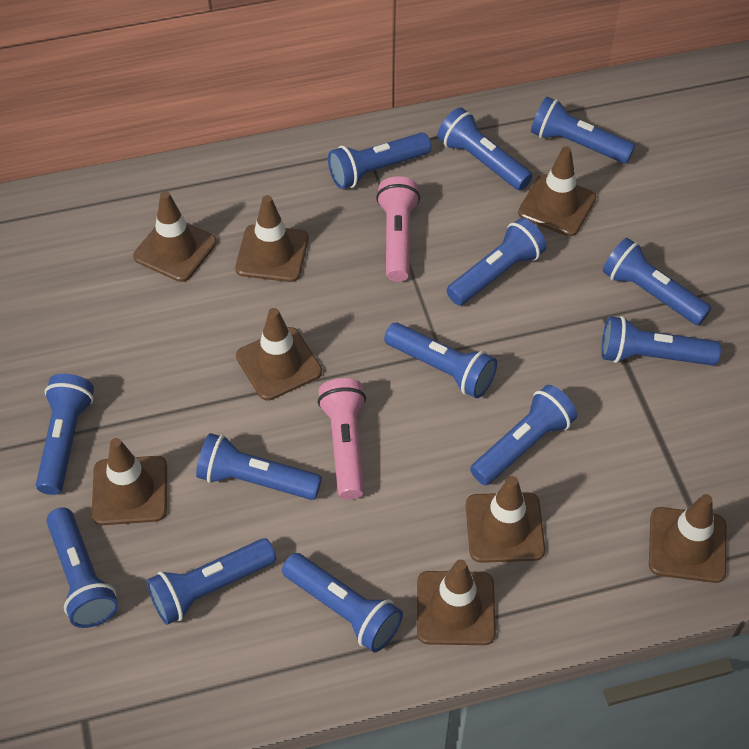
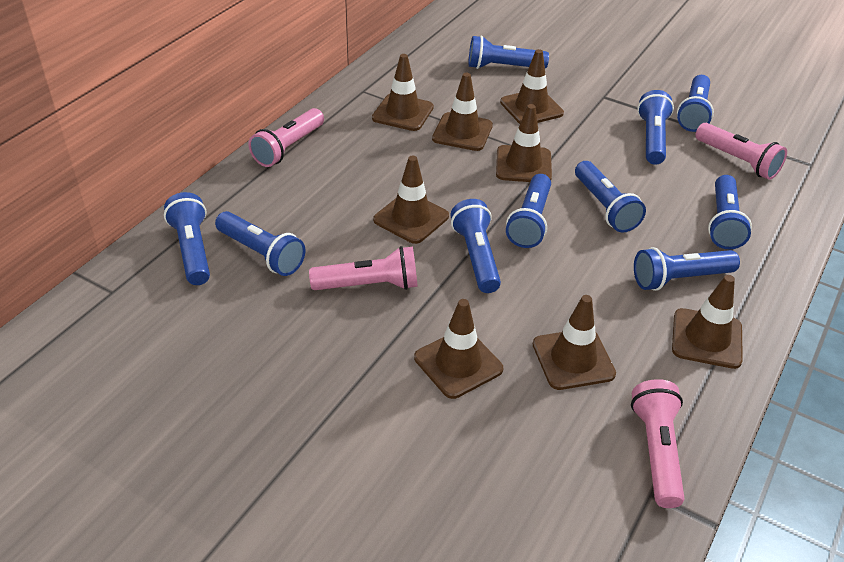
blue flashlight: [36,374,94,495] [46,507,119,628] [147,538,276,625] [196,433,322,500] [282,553,403,652] [328,133,431,189] [384,323,497,398] [437,107,532,191] [446,218,546,306] [470,385,577,485] [531,97,635,164] [601,316,721,366] [603,238,711,325] = 13 -> [164,192,210,285] [215,211,305,276] [451,199,501,293] [469,35,549,69] [506,174,551,248] [575,161,646,233] [634,247,740,291] [637,90,674,165] [677,75,714,132] [708,175,752,249] = 10
pink flashlight: [318,378,366,500] [376,176,420,282] = 2 -> [248,108,324,167] [309,246,418,290] [631,379,685,508] [695,123,787,180] = 4

